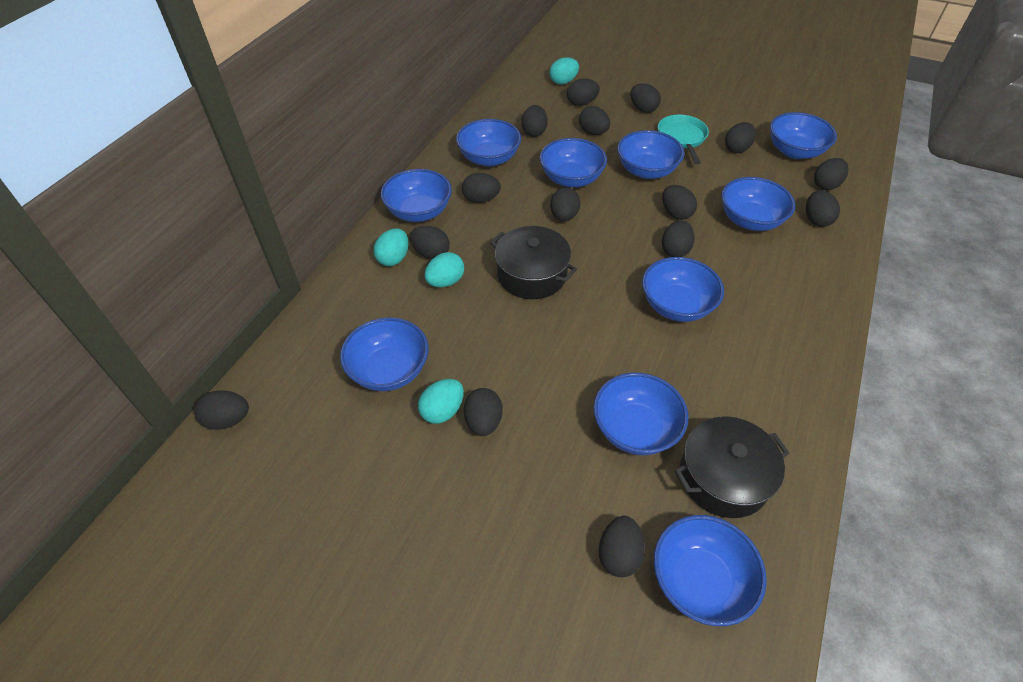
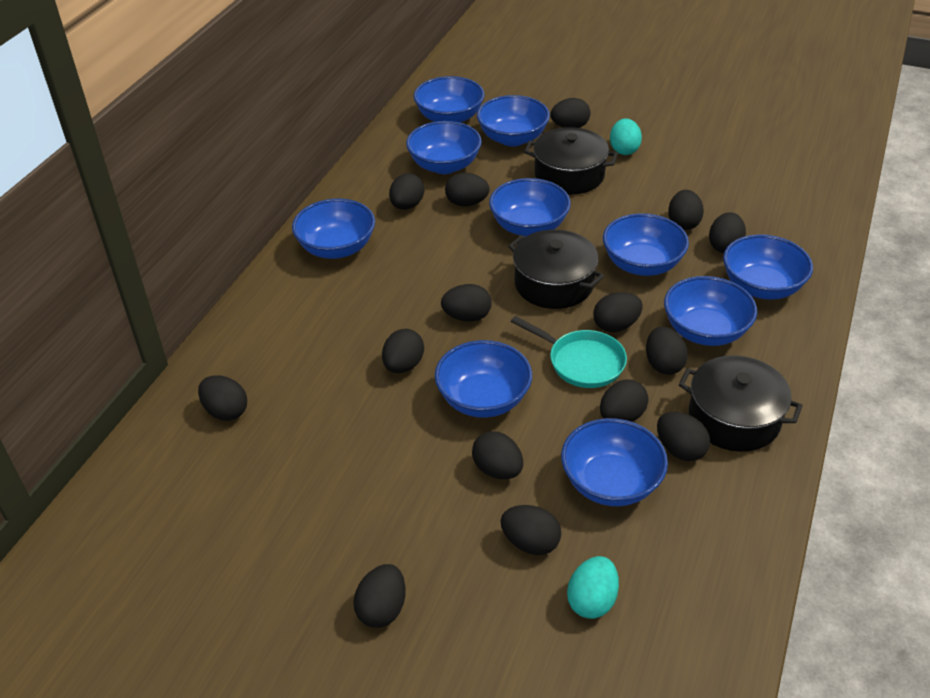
black pot: [490,226,577,299] [675,416,789,518] = 2 -> [508,230,604,309] [524,127,618,194] [679,355,803,452] = 3
turquoise egg: [374,229,409,266] [418,379,464,424] [424,252,464,287] [549,57,579,85] = 4 -> [567,556,619,619] [610,118,642,155] = 2

